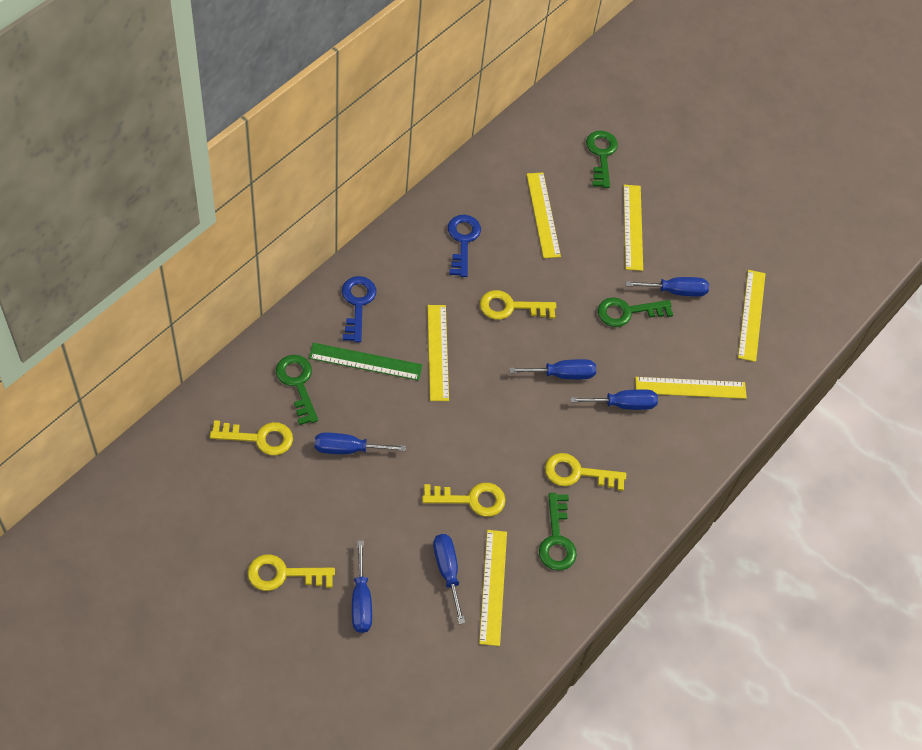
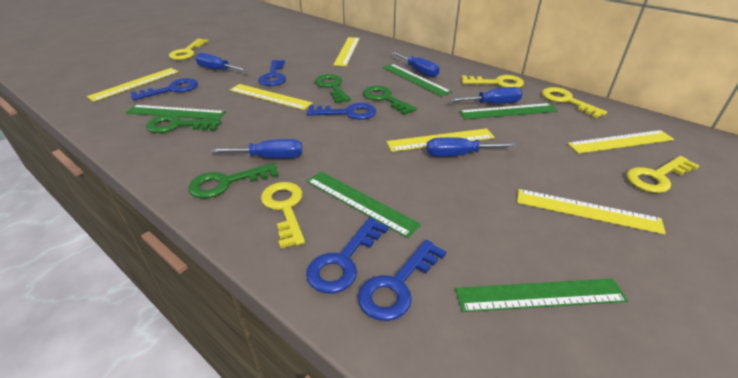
blue key: [342,276,376,342] [448,215,481,277] = 2 -> [130,78,198,100] [258,60,286,86] [306,218,389,294] [307,103,376,120] [358,240,447,321] = 5
blue screwdriver: [315,432,406,454] [352,540,372,633] [433,534,465,624] [509,359,596,380] [570,389,658,410] [625,277,709,297] = 6 -> [195,53,249,71] [210,139,302,158] [392,52,440,77] [427,137,517,157] [449,87,522,104] = 5
green ruler: [309,343,423,381] = 1 -> [126,105,226,120] [307,172,421,238] [382,64,452,97] [455,278,628,312] [459,103,558,119] = 5

